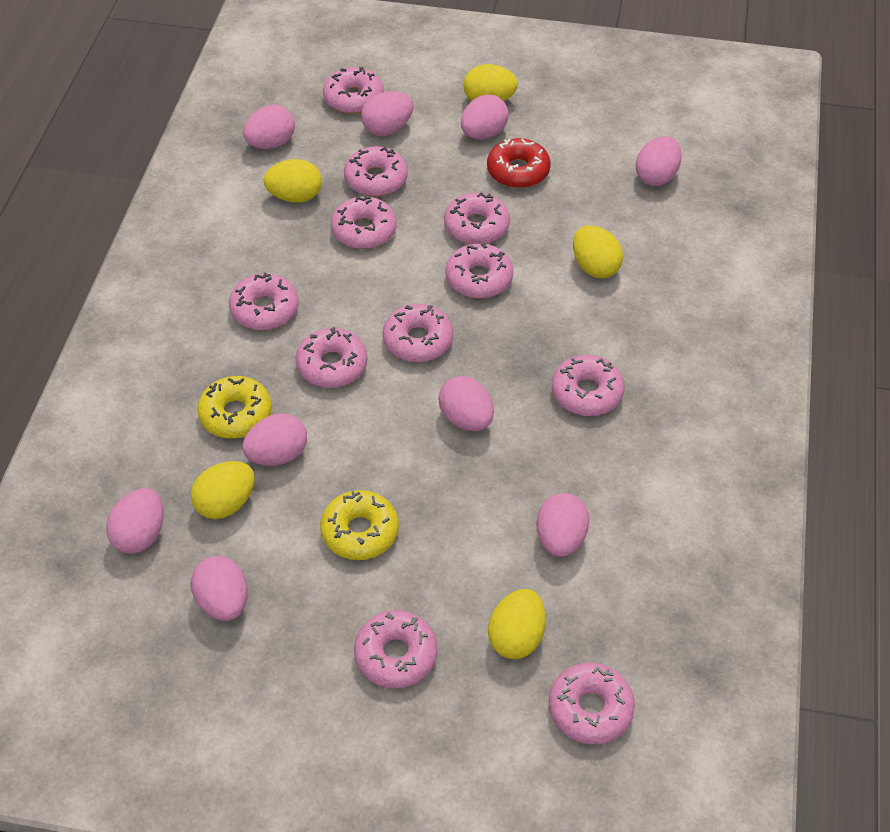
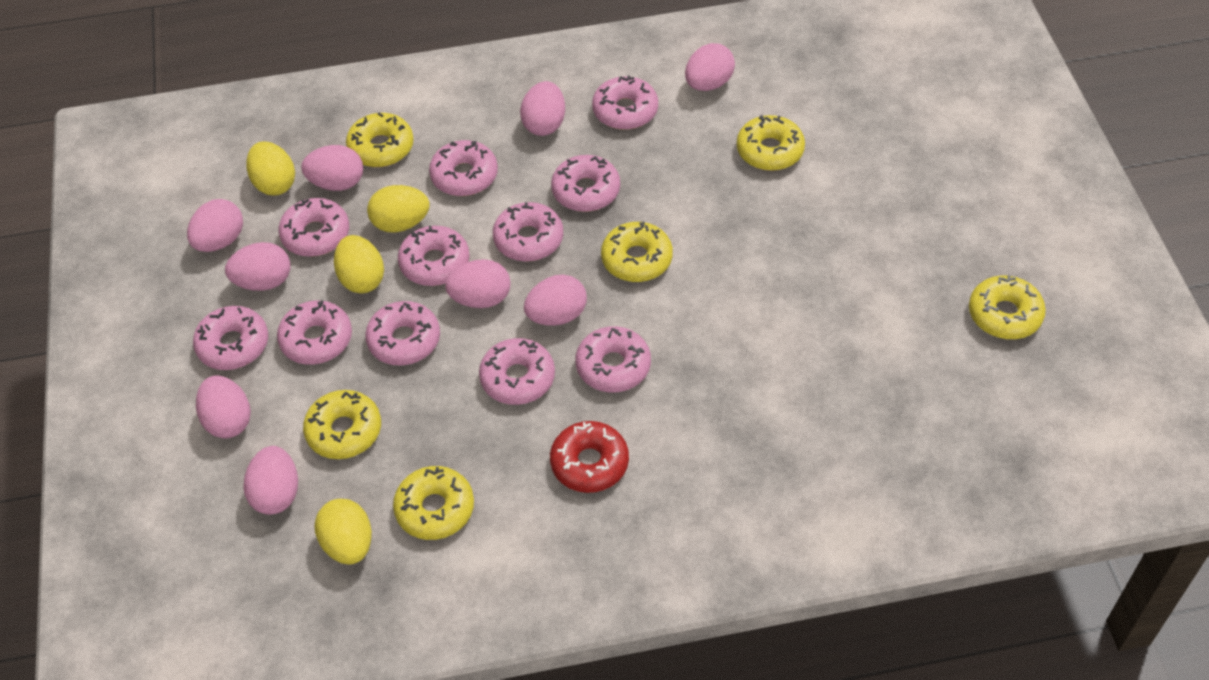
yellow donut: [197,376,272,439] [320,490,399,560] = 2 -> [303,390,381,459] [346,113,414,167] [393,466,474,540] [601,221,673,282] [737,115,805,171] [969,275,1046,339] = 6
yellow egg: [190,461,255,519] [263,159,322,203] [464,64,518,101] [488,589,546,659] [573,225,623,278] = 5 -> [246,142,295,195] [315,499,372,565] [334,235,384,294] [367,185,430,233] = 4

